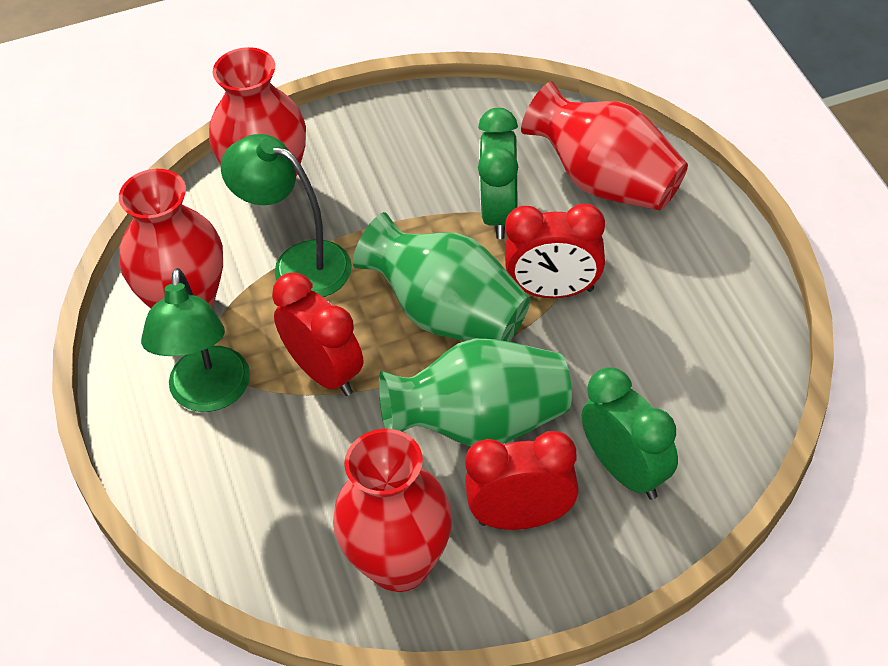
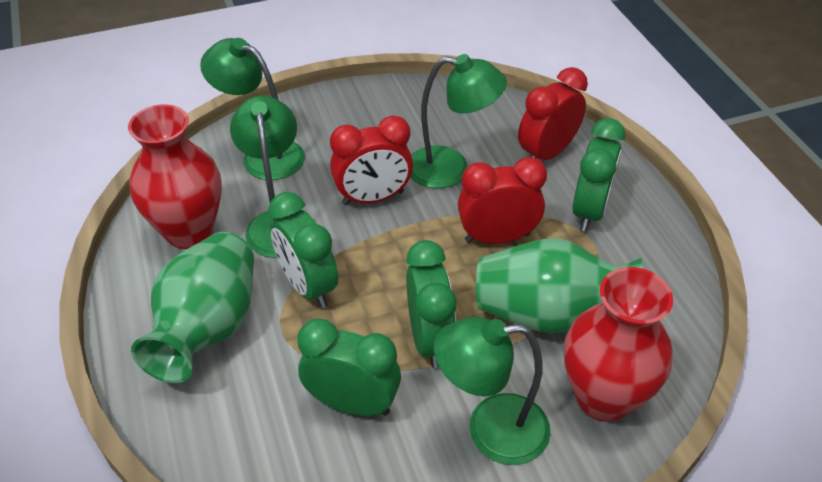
green clock: [478,108,518,239] [581,368,678,500] = 2 -> [268,192,338,308] [297,318,401,416] [406,240,457,368] [572,118,626,231] = 4
green lamp: [141,268,250,412] [221,134,352,297] = 2 -> [200,38,305,180] [230,96,297,258] [411,54,507,188] [434,316,550,465] = 4
red vase: [119,169,223,309] [209,47,306,192] [333,429,452,592] [521,82,688,210] = 4 -> [128,104,222,249] [564,267,673,422] = 2

